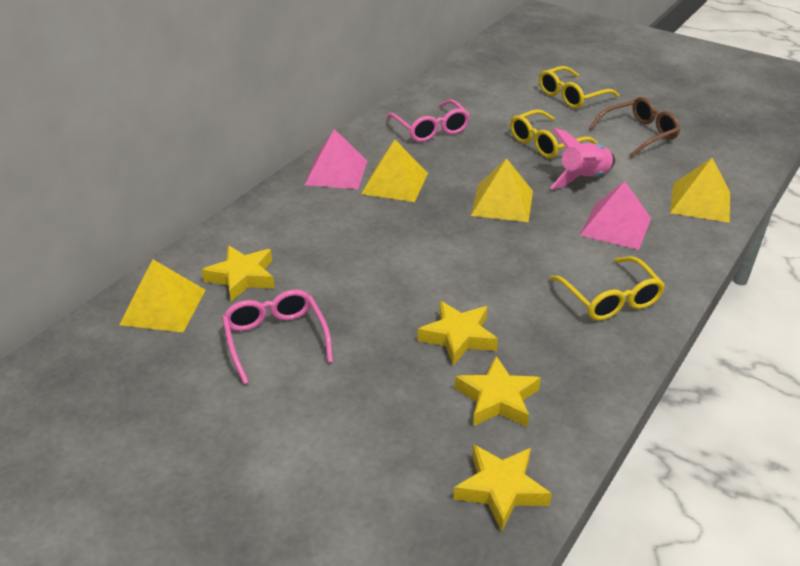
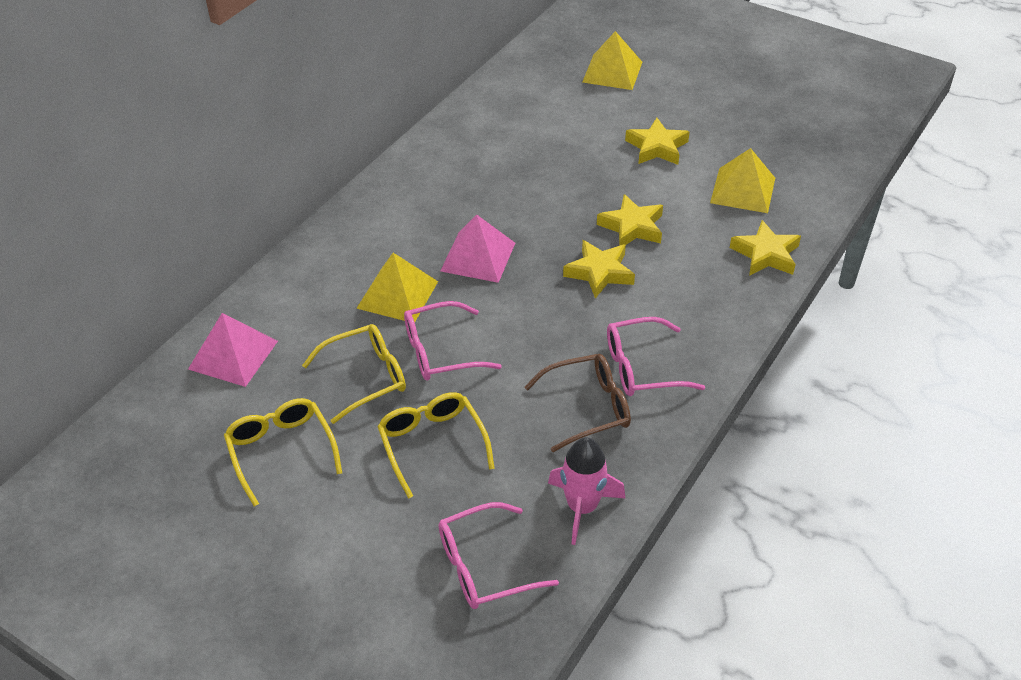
pink glasses: [222,289,333,384] [386,100,470,142] = 2 -> [404,301,502,381] [439,502,559,609] [607,317,705,396] = 3
yellow pyramid: [119,259,206,333] [361,140,428,202] [471,158,533,222] [670,158,730,223] = 4 -> [356,253,438,322] [582,31,642,90] [710,148,775,213] = 3

